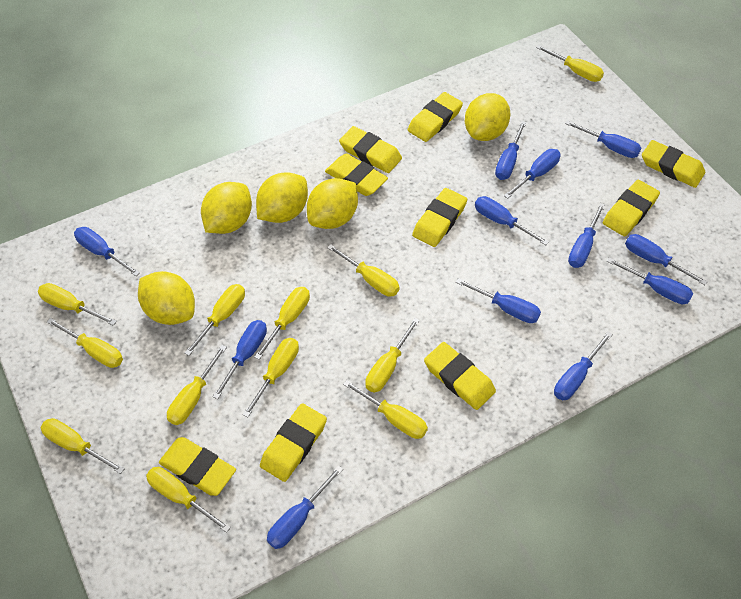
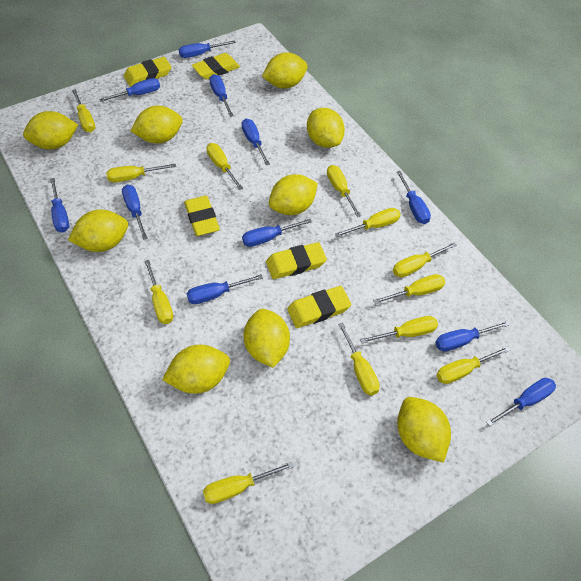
blue screwdriver: [74,227,140,276] [213,320,267,399] [267,465,343,549] [456,278,541,323] [475,196,549,245] [495,121,526,180] [504,149,561,199] [554,332,613,400] [565,120,641,158] [568,203,605,268] [607,258,693,304] [625,234,708,285] = 12 -> [50,178,69,233] [99,78,160,102] [122,185,148,240] [179,40,236,58] [187,274,263,304] [209,74,234,117] [242,119,270,166] [242,219,312,247] [397,171,431,224] [435,321,510,352] [486,378,556,426] = 11
yellow eraser: [159,437,236,496] [260,403,327,482] [325,154,388,196] [339,126,402,173] [408,92,463,142] [412,188,467,247] [424,342,496,410] [603,180,660,236] [642,140,705,188] = 9 -> [124,57,171,87] [184,196,220,236] [192,53,240,80] [266,242,327,279] [287,286,351,328] = 5
yellow lemon: [138,271,195,325] [201,182,252,234] [256,172,308,223] [307,178,358,229] [465,93,510,141] = 5 -> [23,111,78,149] [68,209,128,252] [130,106,183,143] [162,345,230,394] [243,309,290,368] [262,52,308,89] [269,174,318,215] [307,108,345,148] [397,397,451,463] = 9

